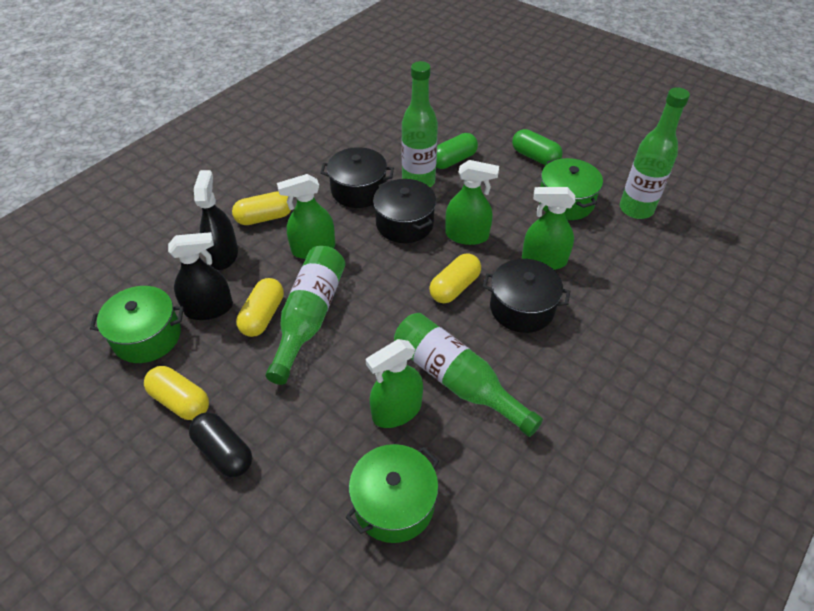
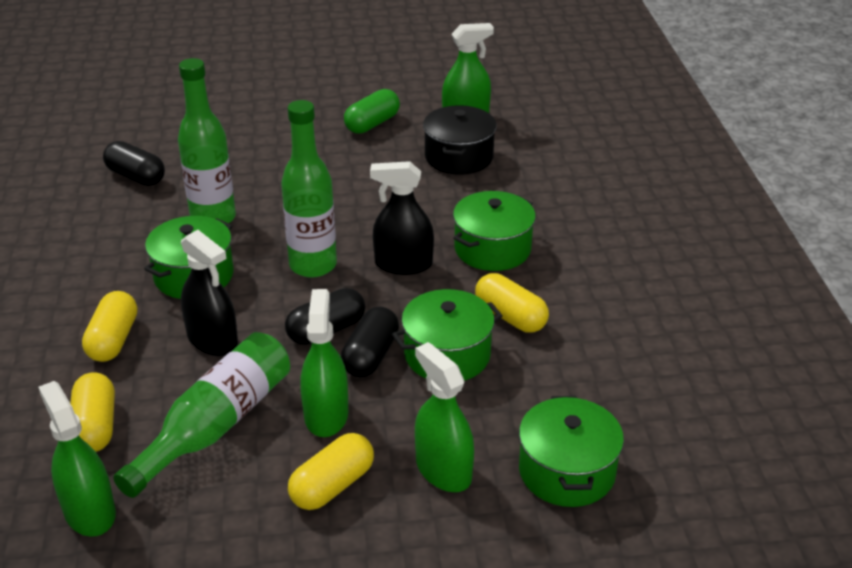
black capsule: [189,412,252,477] = 1 -> [103,141,165,186] [285,288,365,345] [341,307,399,378] = 3
black pot: [320,147,394,208] [373,179,436,243] [483,259,570,333] = 3 -> [423,105,497,175] = 1
green bottle: [266,246,345,385] [394,313,543,437] [401,61,438,188] [620,87,690,219] = 4 -> [113,332,290,498] [178,58,236,223] [281,100,337,278] = 3
green capsule: [436,133,478,169] [512,129,563,165] = 2 -> [344,89,400,134] = 1
green pot: [90,286,184,363] [345,444,439,543] [539,158,603,220] = 3 -> [144,216,234,299] [392,289,503,381] [453,191,536,271] [519,396,624,507] = 4

